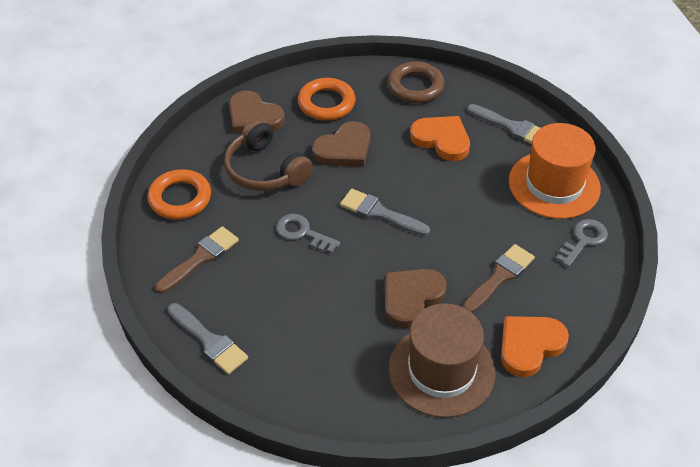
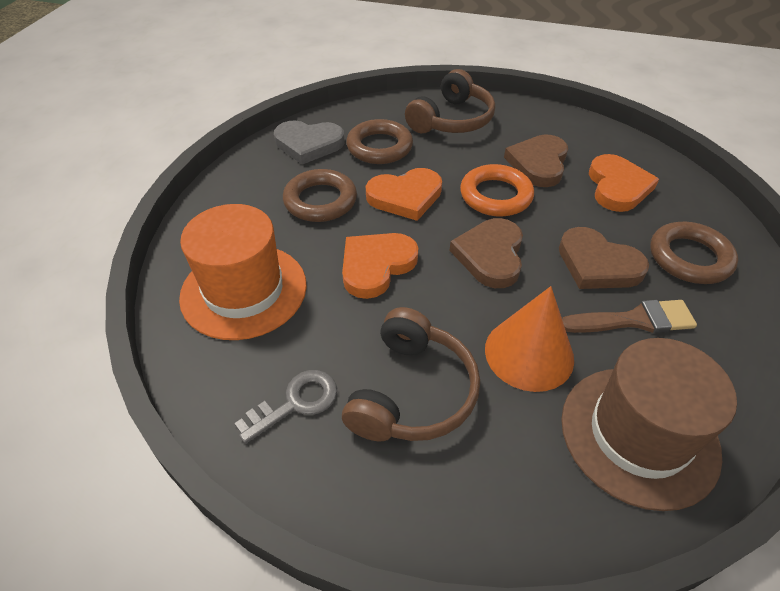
brown brush: [155,226,239,293] [462,244,535,313] = 2 -> [562,300,697,333] = 1
brown headphones: [224,118,313,191] = 1 -> [342,307,480,441] [405,69,495,133] = 2
brown ring: [388,62,445,103] = 1 -> [283,169,357,222] [346,119,413,164] [650,222,738,284] = 3
grey brush: [168,303,248,375] [340,189,430,236] [467,104,540,144] = 3 -> none = 0
grey heart: none = 0 -> [274,121,345,165] = 1
grey key: [276,214,340,253] [556,219,608,267] = 2 -> [235,370,337,444] = 1
orange cone: none = 0 -> [485,286,574,392] = 1
orange heart: [410,116,470,161] [501,316,569,377] = 2 -> [342,233,418,299] [366,168,442,221] [589,154,659,212] = 3
orange ring: [147,169,211,219] [298,78,356,121] = 2 -> [460,164,534,217] = 1

